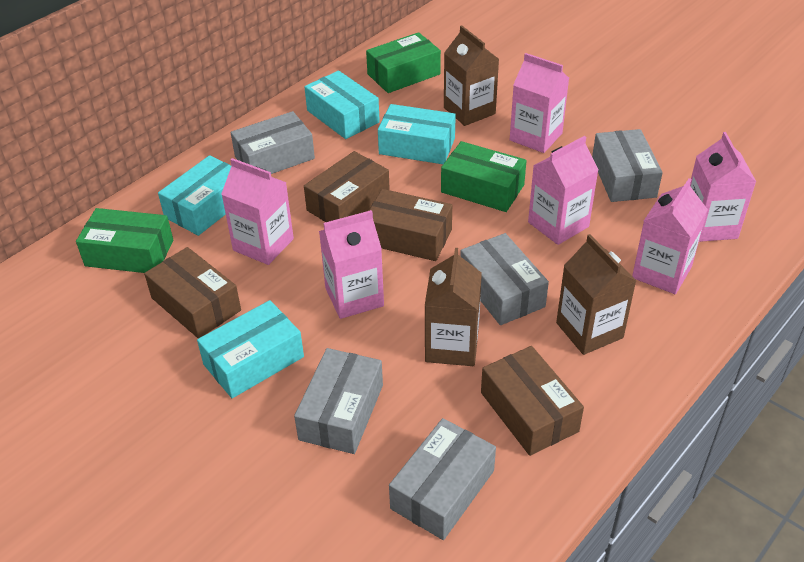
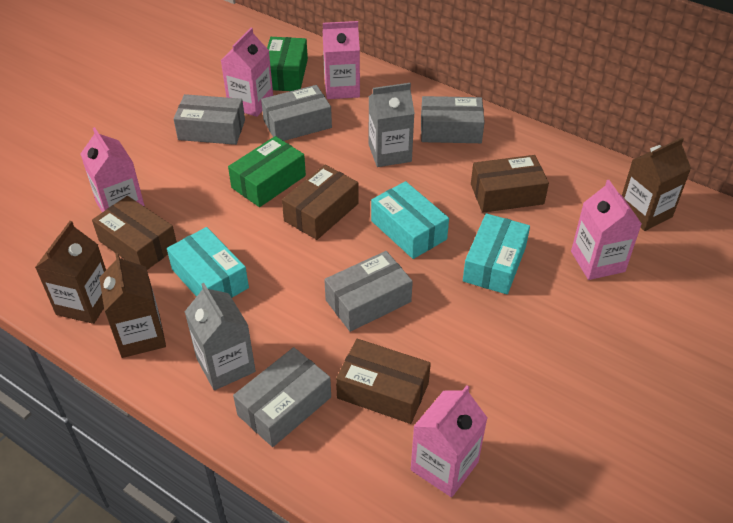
green box: [76,208,173,273] [366,32,441,93] [441,141,527,212] = 3 -> [228,136,306,207] [267,37,308,91] = 2
grey carton: none = 0 -> [184,283,256,390] [368,83,415,167] = 2
pink carton: [221,158,294,265] [319,210,384,319] [510,53,569,153] [528,136,599,245] [632,178,708,294] [690,132,756,242] = 6 -> [81,127,145,212] [221,28,273,117] [323,21,360,99] [411,385,487,497] [571,180,642,280] = 5
turquoise box: [158,155,231,236] [197,300,304,398] [305,71,380,139] [378,104,456,164] = 4 -> [167,227,249,298] [371,181,449,259] [463,213,530,294] = 3

